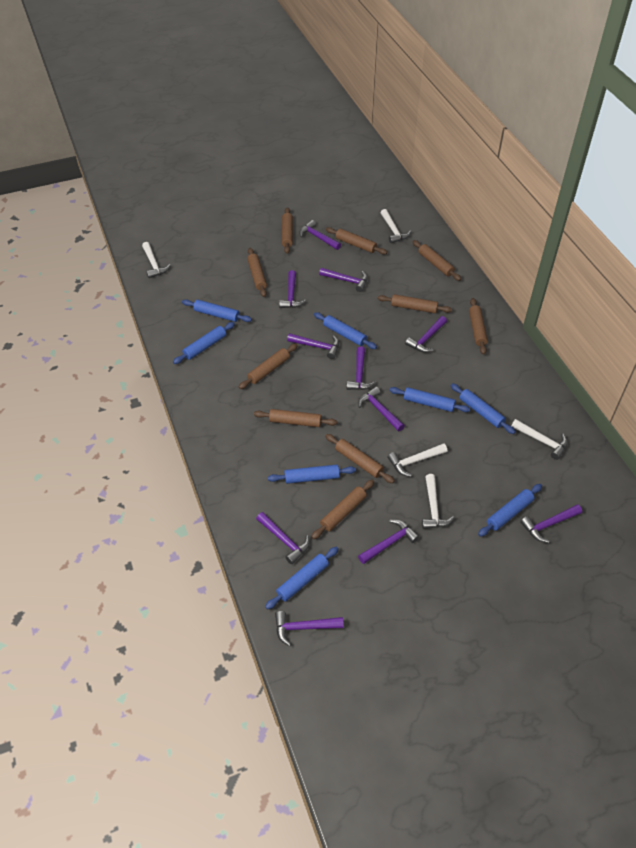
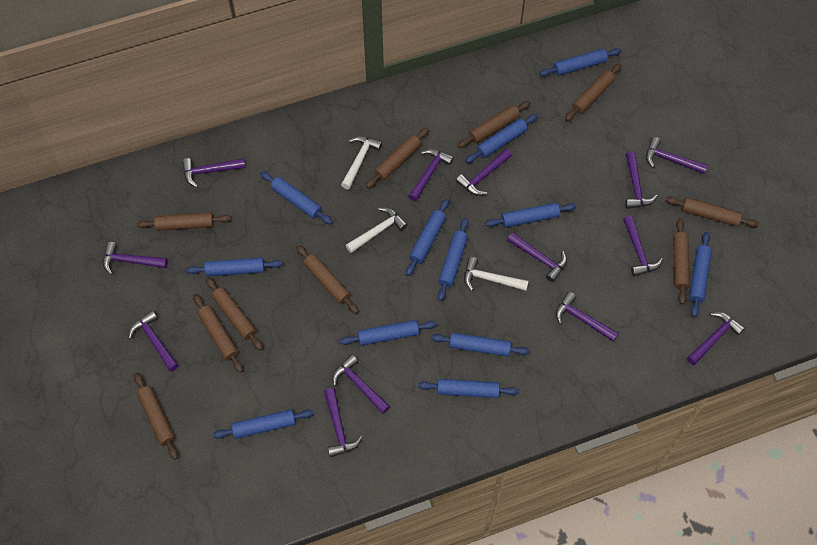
blue rolling pin: [173,322,235,364] [182,299,252,322] [265,547,339,610] [268,464,356,484] [314,312,377,349] [389,387,470,412] [450,383,516,434] [478,484,542,537] = 8 -> [186,257,283,277] [213,410,314,439] [260,171,333,224] [340,320,437,346] [406,198,449,276] [418,379,519,398] [431,333,530,357] [438,218,469,301] [466,114,538,163] [485,203,576,228] [540,48,622,76] [689,232,712,317] = 12
purple hammer: [256,512,310,564] [275,611,344,646] [279,270,306,308] [287,333,339,359] [299,220,341,250] [319,268,368,292] [347,346,376,390] [358,387,405,431] [358,520,419,564] [405,316,447,353] [520,504,582,543] = 11 -> [103,242,168,275] [128,310,179,371] [182,158,246,187] [324,388,363,458] [332,354,390,414] [408,149,454,201] [456,149,512,196] [507,232,567,282] [556,292,619,342] [623,215,663,276] [625,151,658,209] [646,137,708,174] [687,312,745,365] = 13
white hammer: [142,242,171,278] [381,209,411,243] [388,443,447,477] [422,474,454,529] [511,419,568,460] = 5 -> [341,136,382,189] [346,207,408,253] [464,257,529,291] = 3

